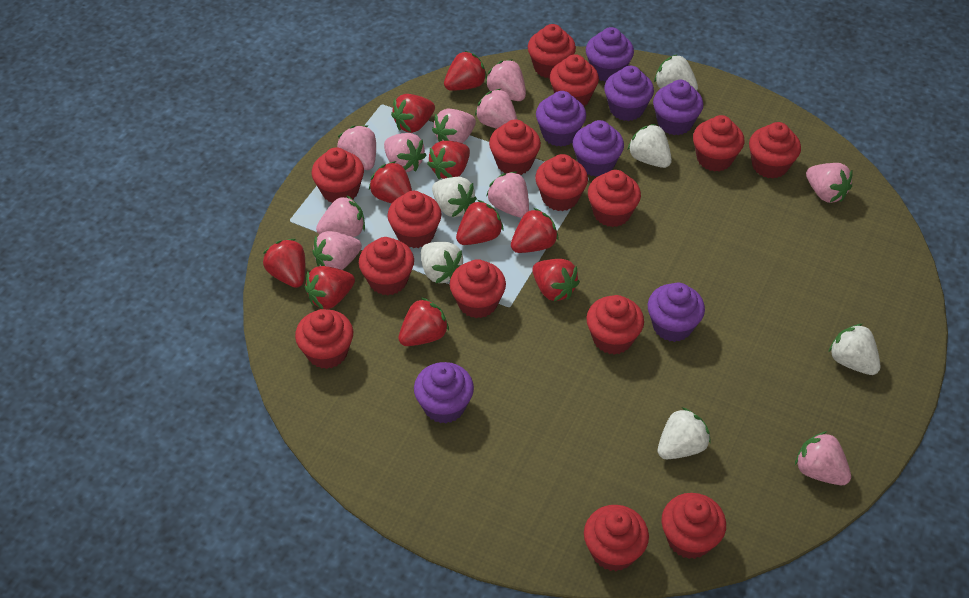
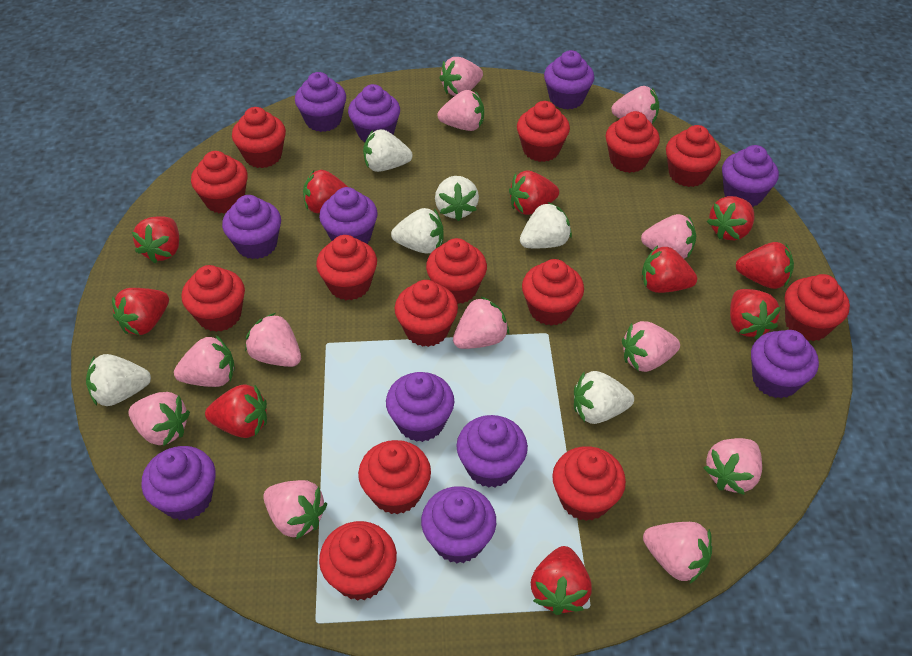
pink strawberry: [312,231,362,270] [316,195,365,237] [337,125,376,170] [384,133,427,172] [432,109,476,143] [475,89,517,129] [485,59,526,101] [486,171,529,218] [795,431,851,485] [806,163,853,203] = 10 -> [128,392,190,446] [174,335,235,387] [245,313,301,367] [263,480,327,540] [437,90,484,131] [439,57,483,96] [453,296,509,349] [611,86,659,124] [622,321,680,372] [641,214,696,259] [643,522,712,583] [704,438,762,495] = 12
purple cupcake: [414,362,474,424] [536,91,586,147] [573,120,624,177] [586,27,634,82] [604,66,654,121] [647,283,705,342] [653,80,703,135] = 7 -> [141,446,216,520] [222,195,281,259] [295,72,346,132] [319,187,377,244] [348,84,400,142] [386,372,454,442] [421,486,496,563] [456,415,528,488] [544,50,594,109] [722,145,779,207] [751,330,819,398] = 11
red cupcake: [295,309,353,369] [312,147,364,203] [359,237,414,295] [387,191,442,248] [449,259,506,318] [489,119,541,175] [528,24,576,78] [535,154,588,211] [550,54,599,107] [584,505,649,571] [586,295,644,355] [588,170,641,227] [661,493,726,559] [693,115,744,172] [749,122,801,179] = 15 -> [182,265,245,332] [191,151,248,214] [232,107,286,168] [316,235,377,300] [319,521,397,601] [358,440,431,515] [395,280,458,347] [426,238,487,304] [517,101,570,162] [522,259,584,326] [552,446,626,521] [606,111,660,173] [666,125,721,187] [785,274,850,341] = 14

